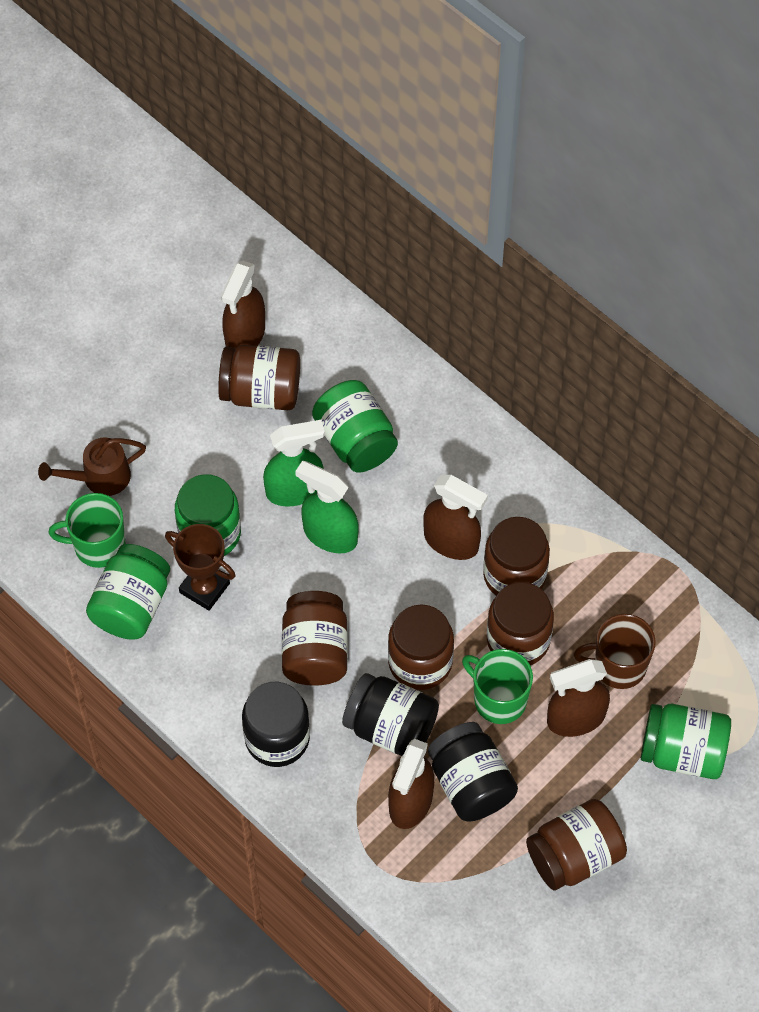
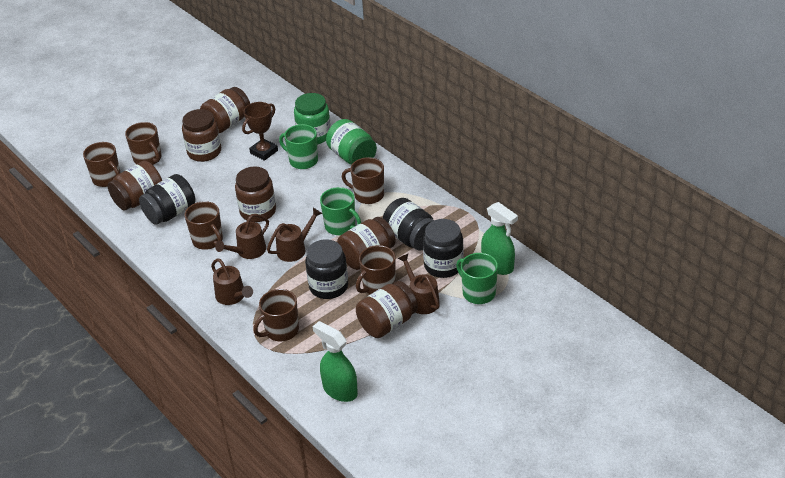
black jar: [242,681,310,767] [342,673,439,756] [428,722,518,822] = 3 -> [139,174,196,225] [305,239,348,299] [383,198,434,251] [423,219,464,278] = 4
brown mug: [574,614,656,689] = 1 -> [83,142,121,187] [125,122,162,165] [185,201,223,250] [253,289,299,341] [342,157,384,204] [356,245,396,294] = 6
brown spray bottle: [221,260,265,349] [388,739,434,829] [423,475,488,560] [547,659,610,737] = 4 -> none = 0
brown watering can: [38,438,146,496] = 1 -> [211,259,253,305] [215,214,269,259] [267,208,322,262] [398,254,440,314] = 4
green jar: [86,544,170,640] [175,474,241,556] [312,380,398,472] [641,704,731,779] = 4 -> [294,93,331,144] [326,119,377,164] = 2
green mug: [48,493,126,568] [462,649,533,724] = 2 -> [279,124,318,169] [320,187,361,235] [456,253,498,304] = 3

